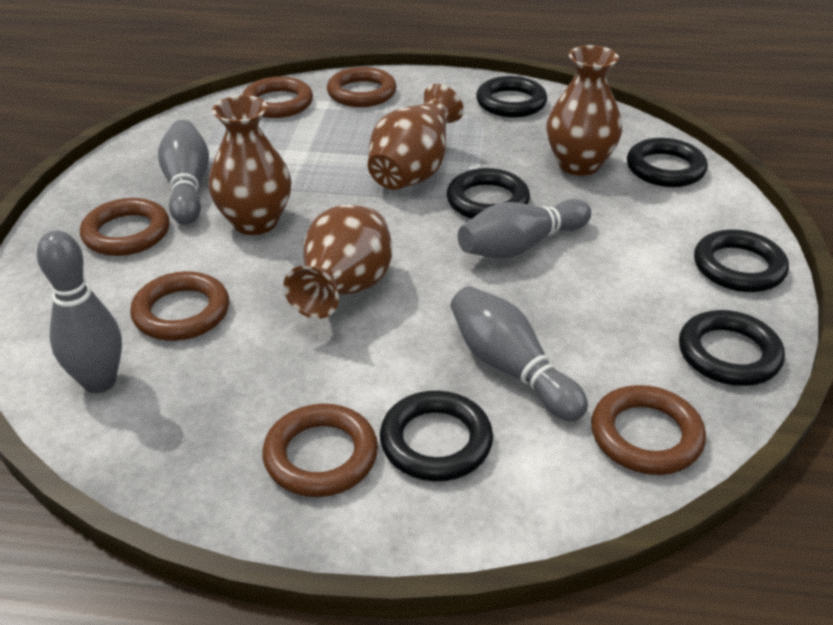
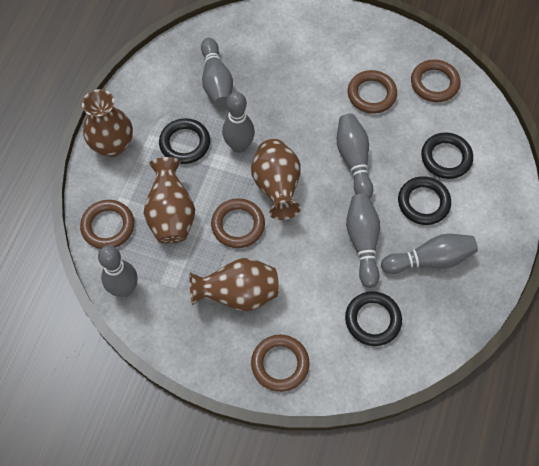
black ring: [380,391,493,481] [447,168,530,219] [476,76,547,118] [627,138,708,187] [679,310,785,386] [694,229,789,292] = 6 -> [159,118,210,164] [345,291,402,346] [398,176,451,225] [421,132,473,179] = 4
brown ring: [80,198,170,256] [130,271,229,341] [242,77,313,118] [262,404,378,497] [327,67,397,107] [591,385,706,475] = 6 -> [80,200,134,249] [211,198,265,248] [251,334,309,392] [348,70,397,114] [411,59,460,102] = 5
grey bowling pin: [37,230,122,393] [158,120,209,225] [451,286,588,421] [458,199,591,258] = 4 -> [98,245,137,297] [201,38,233,107] [222,92,255,153] [337,114,373,199] [346,194,380,288] [381,234,478,274] = 6

